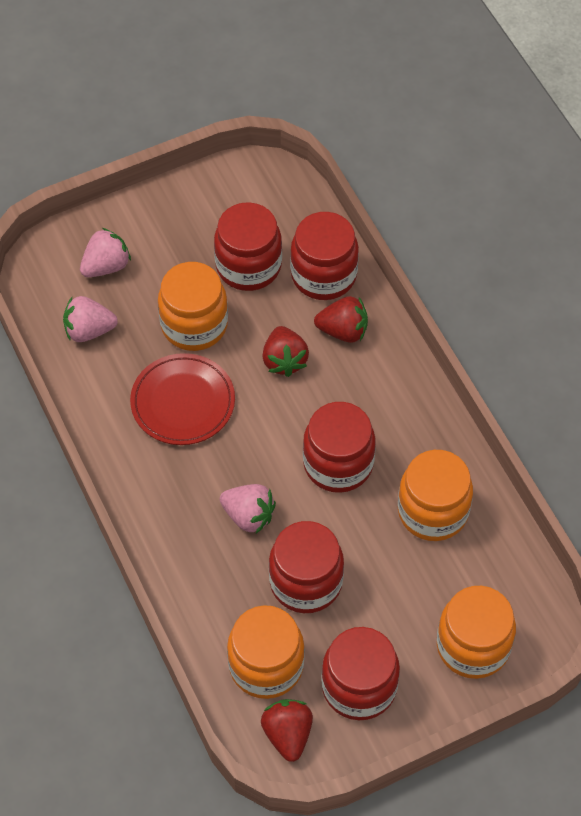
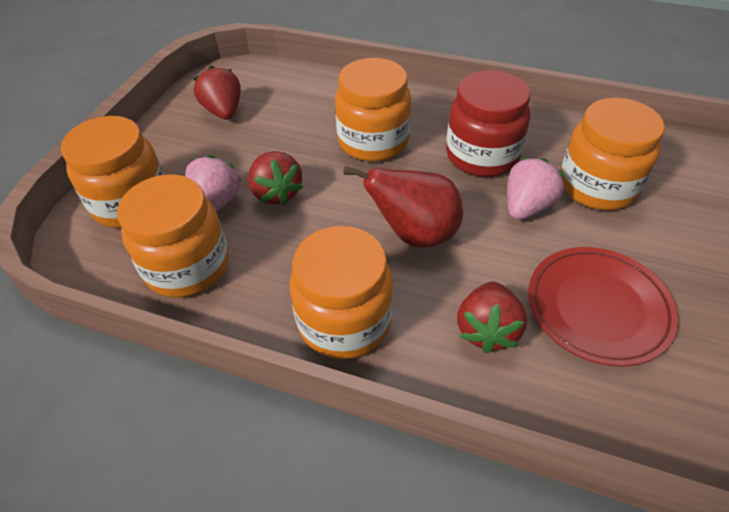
orange jar: [158,262,228,351] [227,605,305,699] [398,450,473,541] [437,586,516,679] = 4 -> [61,116,164,228] [117,174,229,298] [290,226,393,359] [335,58,411,162] [560,98,665,210] = 5
pink strawberry: [63,296,118,342] [80,228,131,277] [220,484,276,534] = 3 -> [185,155,241,212] [507,158,565,220] = 2
red jar: [214,202,282,291] [269,521,344,613] [290,212,359,300] [303,402,376,493] [321,627,400,720] = 5 -> [446,70,530,177] = 1
red pear: none = 0 -> [343,166,463,248] = 1

